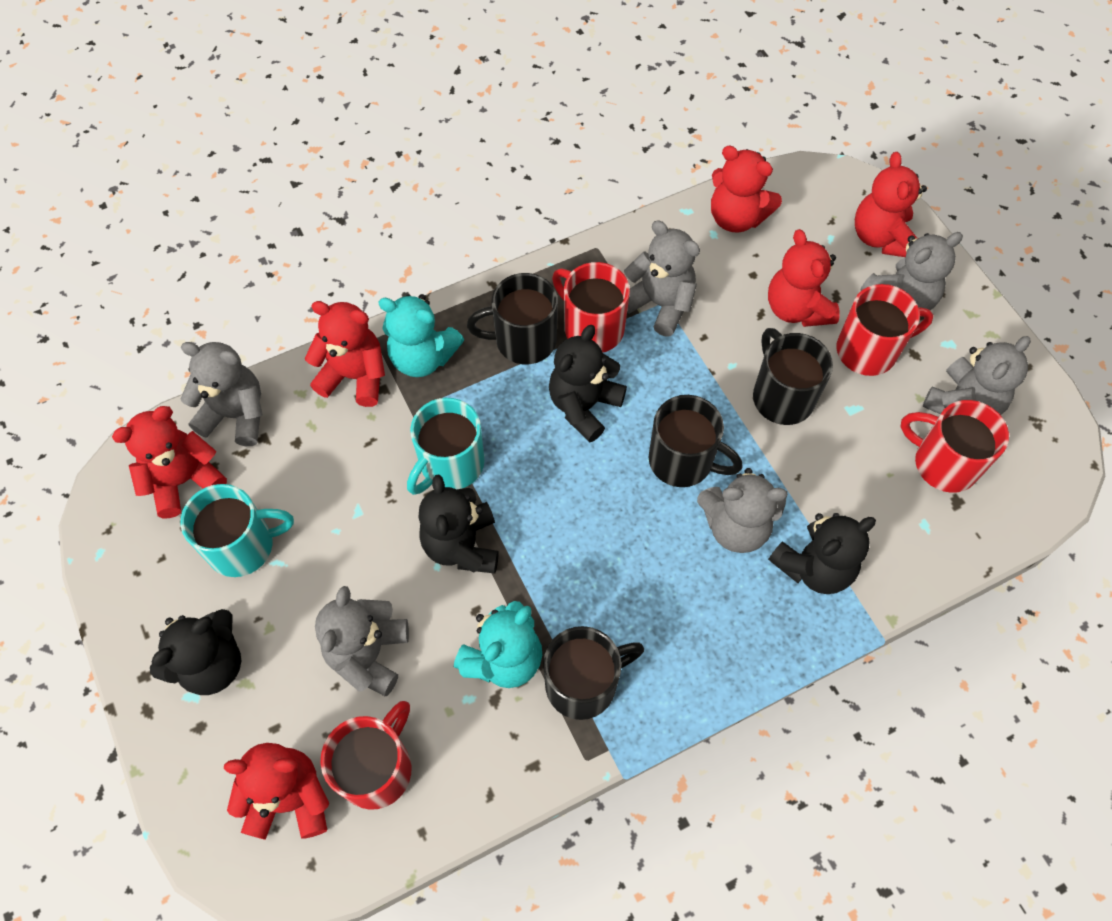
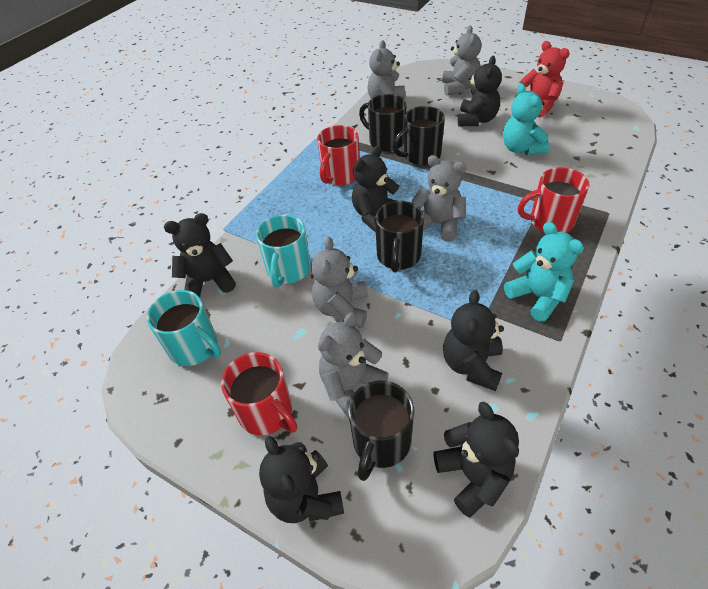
black teddy bear: [150,609,241,695] [419,475,499,574] [549,325,627,442] [768,513,876,594] = 4 -> [164,213,236,297] [259,436,344,523] [352,146,399,233] [434,401,519,518] [443,290,504,391] [458,56,502,127] = 6
grey teddy bear: [181,342,263,446] [315,586,409,696] [624,220,700,337] [697,468,788,553] [861,232,963,310] [923,336,1031,415] = 6 -> [311,237,368,328] [318,312,389,418] [367,40,405,99] [411,155,467,242] [442,25,481,96] = 5
red mug: [320,701,411,810] [552,262,630,353] [837,284,934,376] [900,400,1009,493] = 4 -> [221,352,297,435] [317,125,359,185] [518,167,590,233] = 3
red teddy bear: [112,406,227,518] [224,743,329,840] [305,301,385,407] [711,146,782,233] [768,229,840,327] [855,152,927,257] = 6 -> [515,41,570,117] = 1

